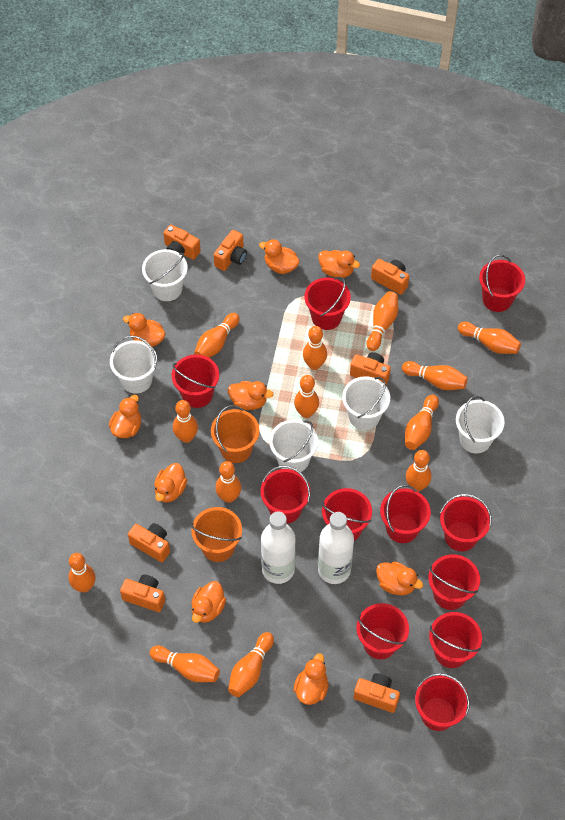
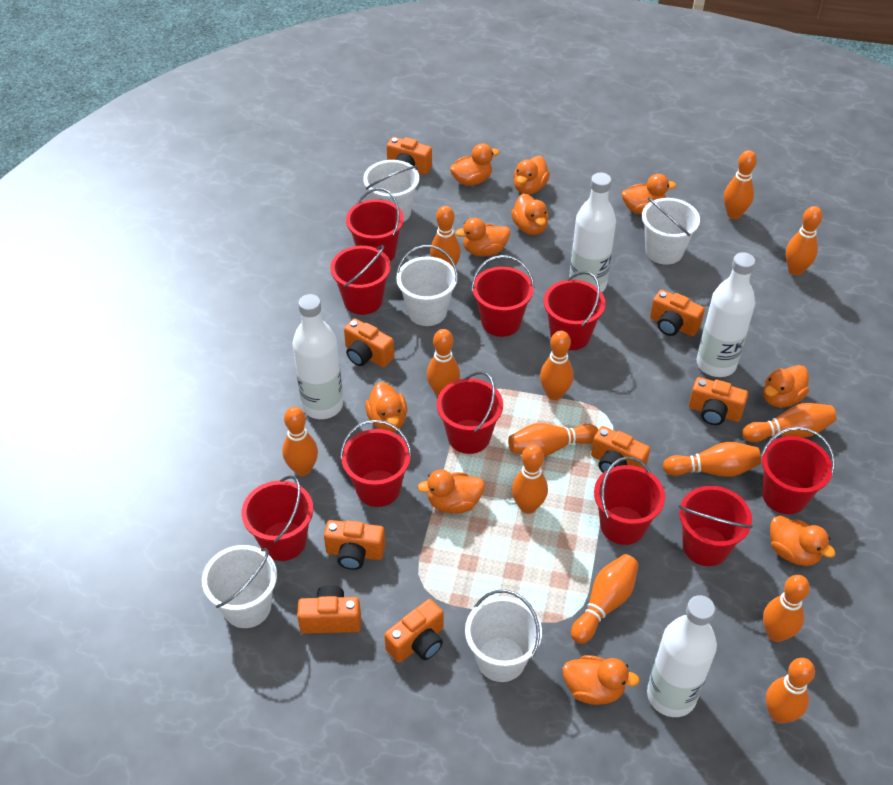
orange bucket: [191,507,242,562] [211,405,260,463] = 2 -> none = 0
orange camera: [120,575,165,612] [128,523,170,562] [163,225,201,260] [213,230,247,271] [350,352,391,385] [354,673,400,713] [371,259,409,295] = 7 -> [297,585,361,634] [324,520,385,570] [344,318,394,367] [384,599,444,663] [387,137,432,175] [591,426,650,473] [650,290,705,336] [689,377,748,425] = 8
orange duck: [109,395,141,438] [123,313,166,347] [154,463,187,503] [191,581,226,623] [228,381,273,410] [259,239,300,274] [293,653,329,705] [318,250,360,278] [376,561,423,595] = 9 -> [365,382,407,432] [417,470,485,513] [450,143,500,186] [455,218,510,256] [511,194,549,235] [513,156,550,195] [563,655,640,705] [622,174,676,214] [763,365,809,408] [770,516,836,566] = 10
red bucket: [172,354,219,408] [261,466,310,524] [305,277,351,330] [322,488,372,541] [356,603,409,659] [380,485,431,543] [415,673,470,731] [428,554,480,610] [429,612,482,668] [440,494,492,552] [479,255,525,312] = 11 -> [242,475,313,561] [330,245,391,315] [340,420,412,507] [346,188,404,262] [437,371,503,454] [471,255,535,337] [543,271,605,350] [594,457,665,545] [679,486,753,566] [761,427,835,514] = 10
white bottle: [261,511,296,584] [318,512,354,584] = 2 -> [293,294,343,419] [569,173,616,292] [647,595,717,717] [697,252,755,377] = 4

